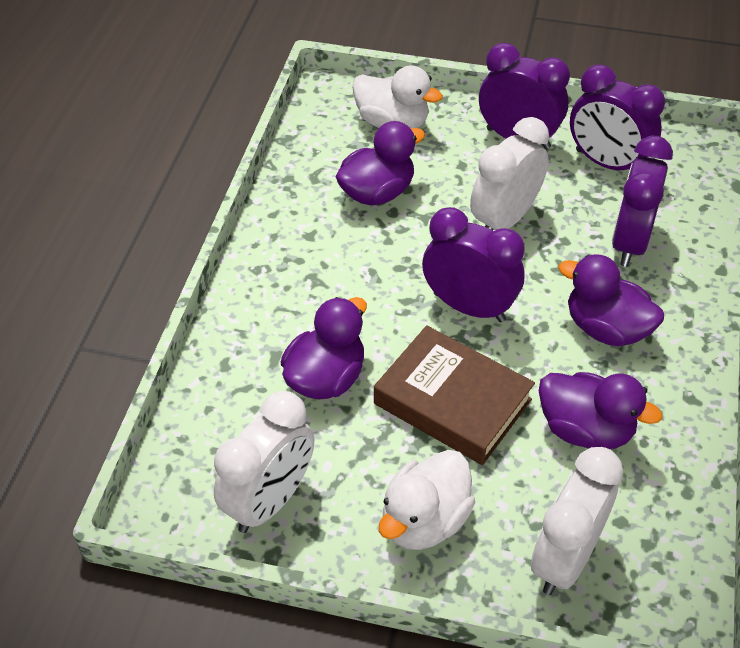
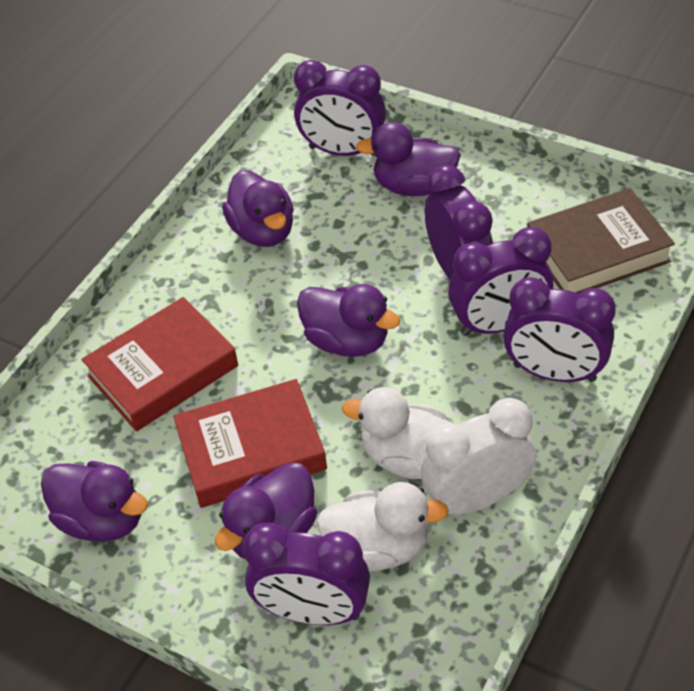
purple clock: [422,207,525,322] [479,43,570,149] [570,65,665,170] [612,136,673,267] = 4 -> [243,523,370,625] [294,60,386,156] [424,165,493,280] [448,227,553,336] [503,277,616,382] = 5
purple duck: [281,297,367,399] [335,121,425,206] [539,372,662,449] [558,254,664,346] = 4 -> [41,461,148,542] [215,462,317,559] [222,170,294,247] [297,284,400,357] [356,122,461,196] = 5
red book: none = 0 -> [81,297,238,432] [173,379,327,508] = 2
white clock: [214,391,314,533] [470,117,549,230] [531,447,623,595] = 3 -> [421,398,536,515] = 1

